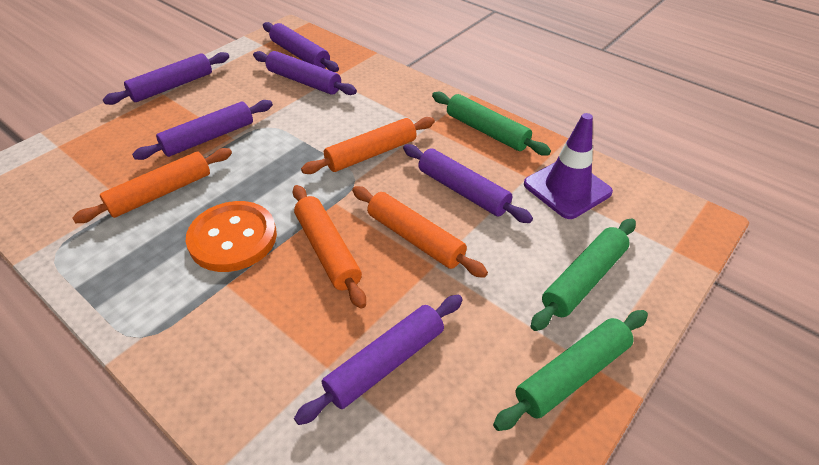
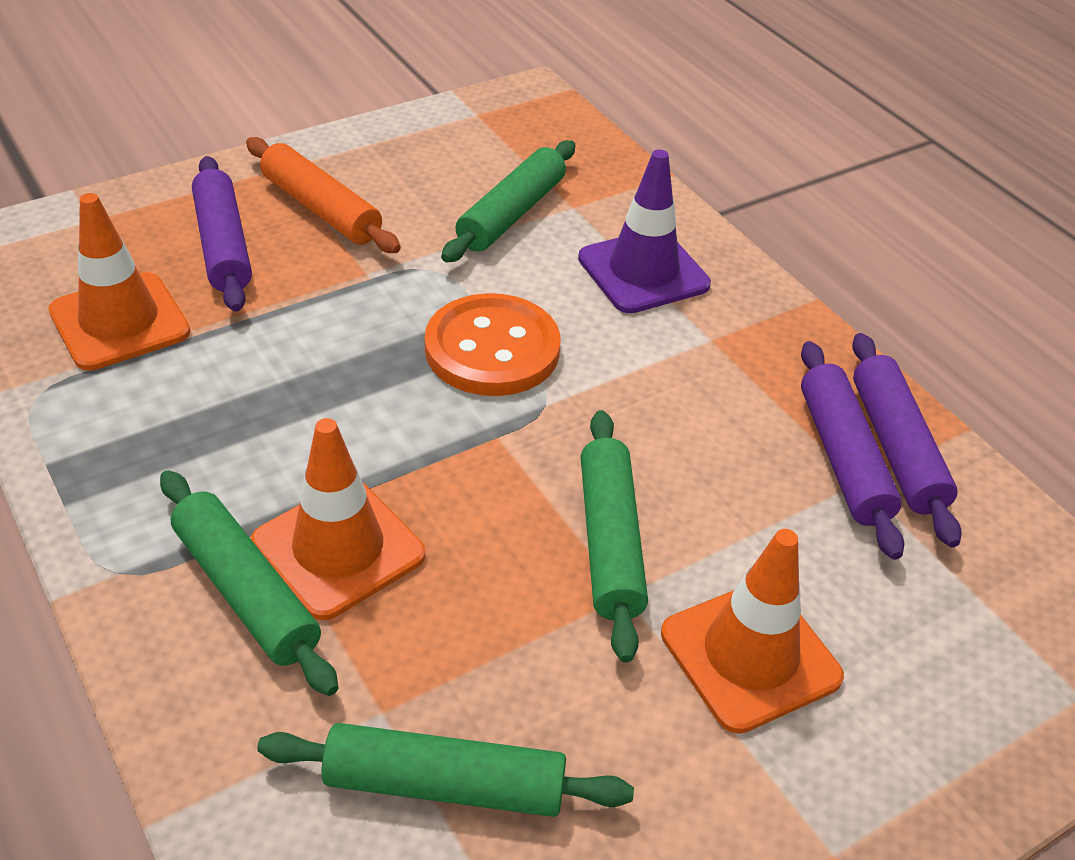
green rolling pin: [432,92,551,155] [493,310,648,431] [530,219,636,331] = 3 -> [160,470,339,696] [257,723,634,817] [441,140,575,262] [581,410,648,662] = 4
orange rolling pin: [72,148,232,223] [293,185,366,309] [301,117,435,174] [352,186,488,278] = 4 -> [246,137,401,253] = 1
orange traffic cone: none = 0 -> [48,193,191,371] [251,418,425,620] [661,529,844,734] = 3
purple rolling pin: [103,52,229,105] [132,100,273,160] [253,51,357,95] [263,22,339,72] [294,295,463,425] [403,144,533,223] = 6 -> [192,156,252,312] [801,341,904,560] [852,333,962,547] = 3

